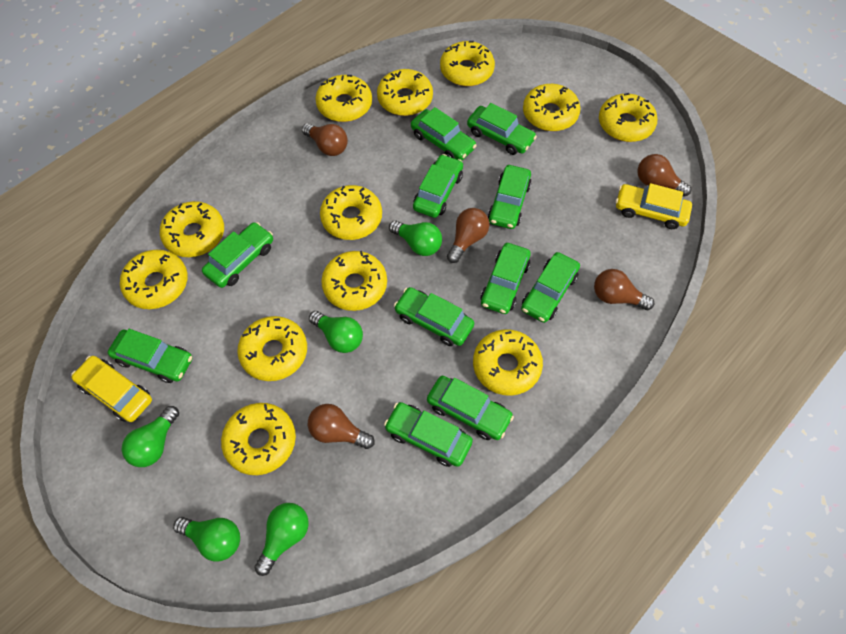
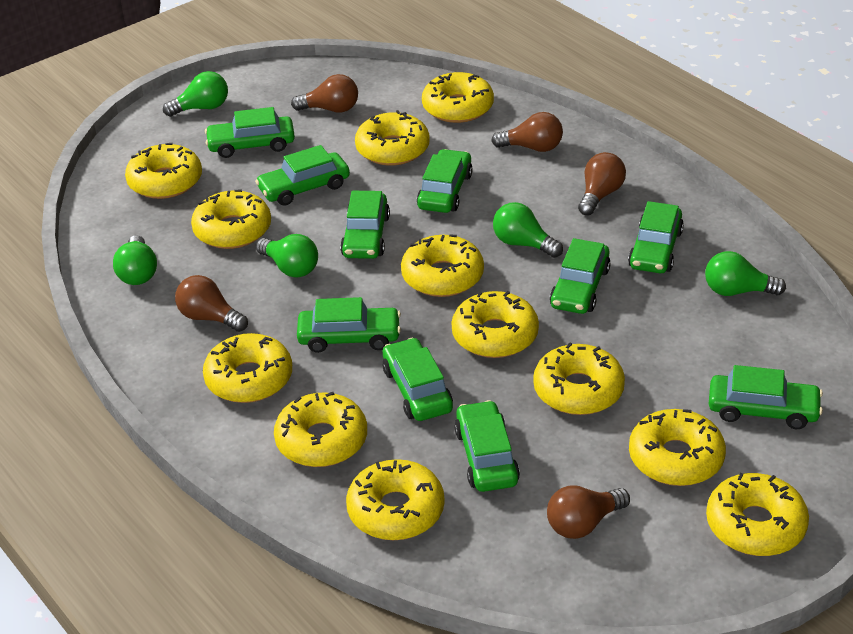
green car: [108,329,192,383] [202,222,273,288] [384,402,473,467] [394,287,474,346] [411,107,477,160] [413,154,463,218] [427,376,514,440] [467,103,537,155] [481,243,531,314] [488,165,531,229] [521,252,580,323] = 11 -> [205,107,295,158] [255,145,350,206] [297,297,401,353] [340,191,390,259] [383,338,453,421] [417,149,473,213] [454,400,520,492] [550,238,611,314] [628,201,684,273] [709,365,823,429] = 10
yellow car: [71,356,152,422] [616,183,692,229] = 2 -> none = 0

